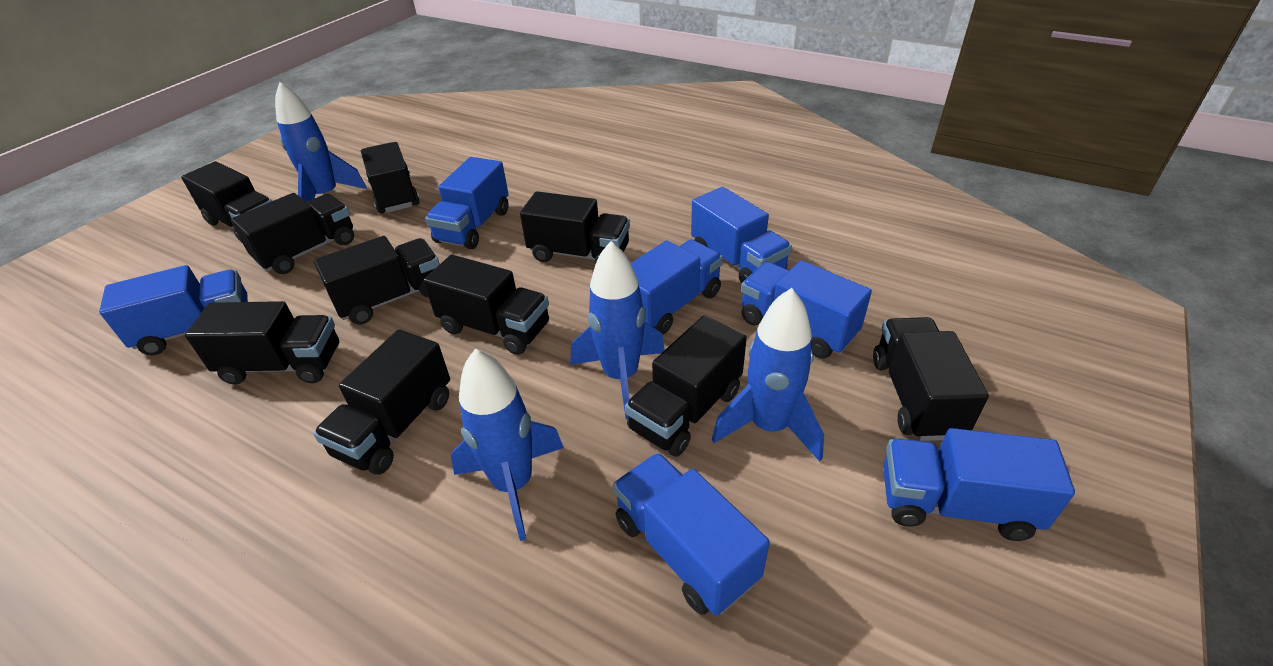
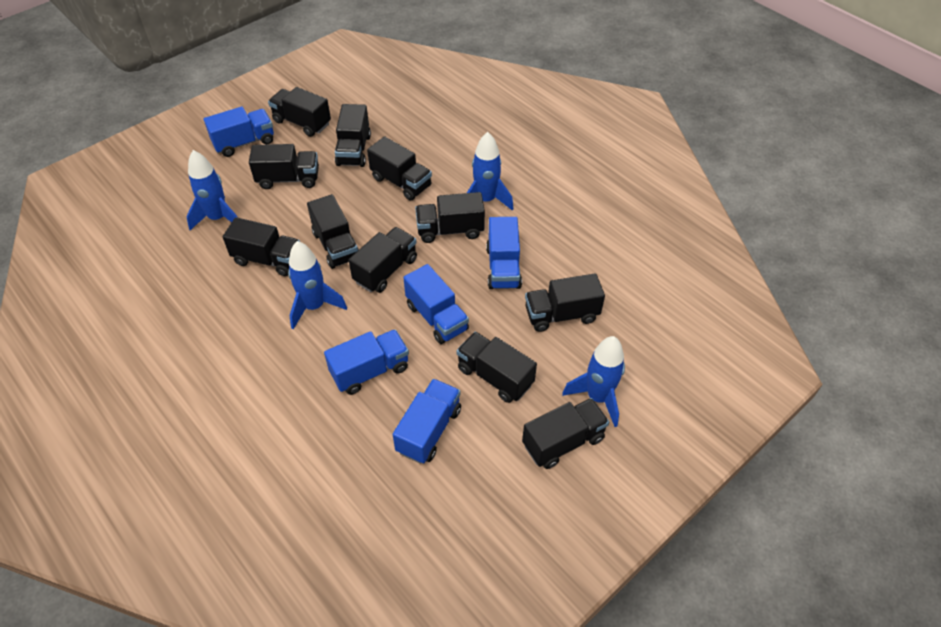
black truck: [181,161,272,242] [185,301,339,384] [231,193,354,274] [313,330,450,475] [314,236,440,325] [361,142,420,214] [423,255,549,355] [520,191,630,264] [625,316,747,457] [873,317,989,441] = 10 -> [223,217,300,276] [249,144,319,189] [268,87,331,137] [307,194,359,269] [335,104,371,167] [349,227,417,293] [367,136,432,200] [415,192,485,243] [457,332,537,403] [522,398,609,469] [525,273,605,332] = 11
blue truck: [99,265,248,355] [425,157,509,249] [613,453,770,616] [631,240,723,335] [691,187,792,284] [741,260,872,359] [883,428,1075,541] = 7 -> [204,107,274,157] [324,329,409,395] [393,379,461,464] [403,264,469,344] [486,217,522,289] = 5

